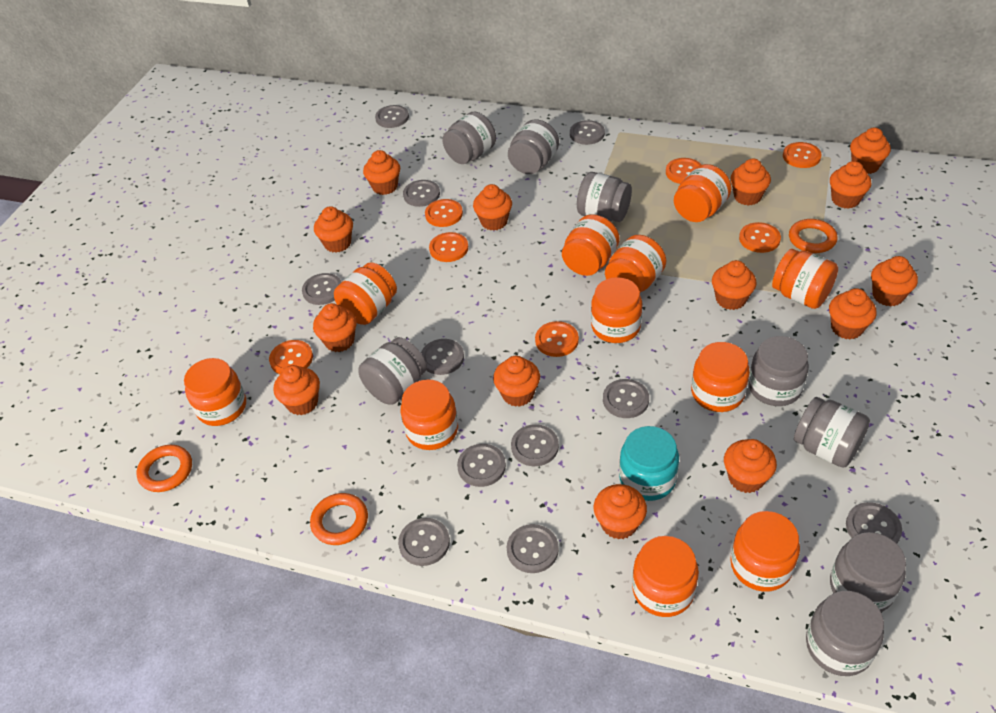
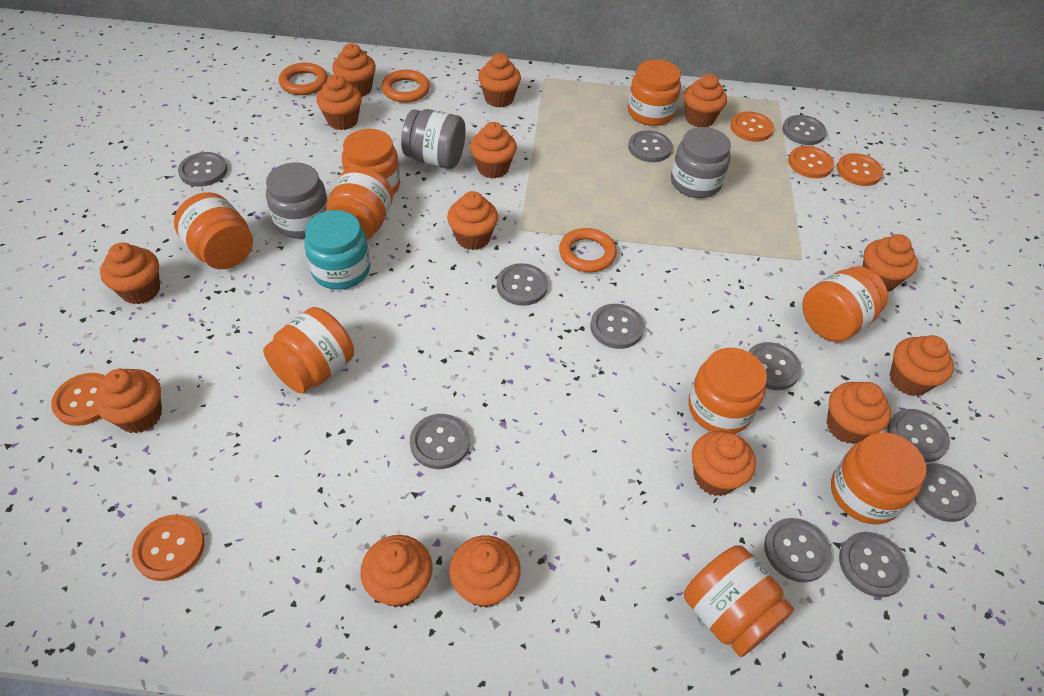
grey jar: [359,337,427,405] [442,111,496,164] [508,119,559,174] [577,172,632,222] [748,336,809,406] [794,397,870,468] [806,591,884,676] [830,532,906,612] = 8 -> [266,162,328,239] [401,109,466,169] [671,127,731,198] = 3
orange button: [269,340,313,374] [425,199,463,227] [429,232,468,262] [535,321,579,357] [666,158,702,184] [739,222,781,253] [783,142,822,168] = 7 -> [51,373,105,426] [132,515,205,581] [730,111,774,142] [788,146,834,178] [837,153,883,186] = 5
orange jar: [184,358,246,426] [334,262,397,325] [401,379,458,450] [562,214,620,276] [591,277,642,343] [605,235,667,292] [632,536,699,617] [674,164,732,222] [691,342,750,412] [730,511,800,592] [772,249,838,309] = 11 -> [174,192,253,269] [263,307,354,394] [326,166,393,240] [342,129,400,195] [628,59,681,126] [684,545,794,657] [688,348,767,434] [802,266,888,342] [831,432,926,524] = 9

